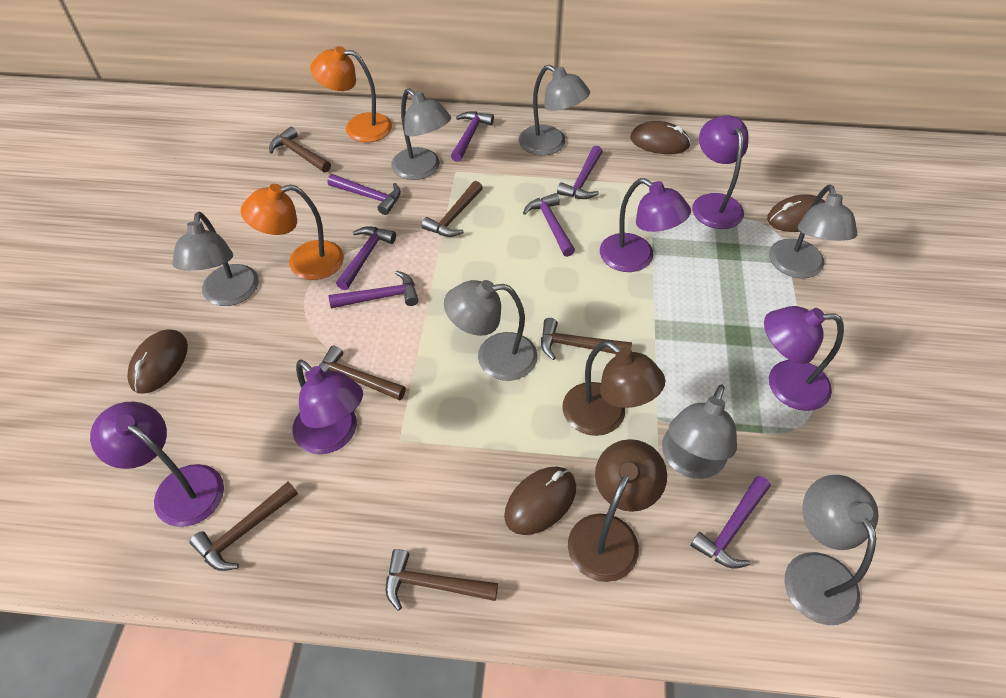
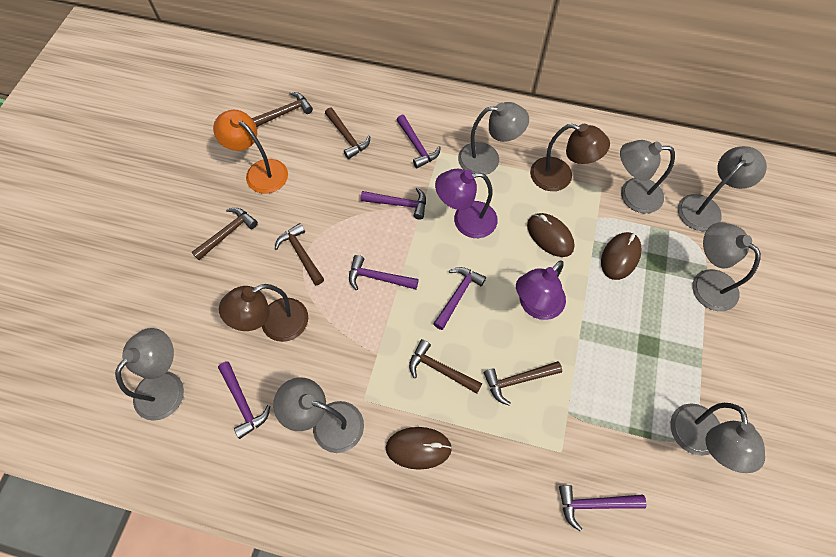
brown mouse: [127,329,188,394] [504,466,576,535] [630,121,691,154] [767,194,825,232] = 4 -> [386,427,452,470] [527,213,575,257] [601,232,642,280] = 3
orange lamp: [241,184,344,280] [310,46,392,142] = 2 -> [213,110,288,194] = 1
purple hammer: [327,174,401,215] [329,271,419,308] [336,226,396,290] [451,111,494,162] [523,193,575,257] [557,146,603,199] [690,476,770,568] = 7 -> [218,362,270,439] [349,255,419,291] [361,187,426,220] [397,115,441,168] [433,267,486,330] [559,485,647,531] = 6
purple lamp: [90,402,224,527] [292,360,363,454] [600,178,691,272] [692,115,749,229] [764,306,844,411] = 5 -> [435,168,498,238] [516,260,566,320] = 2

